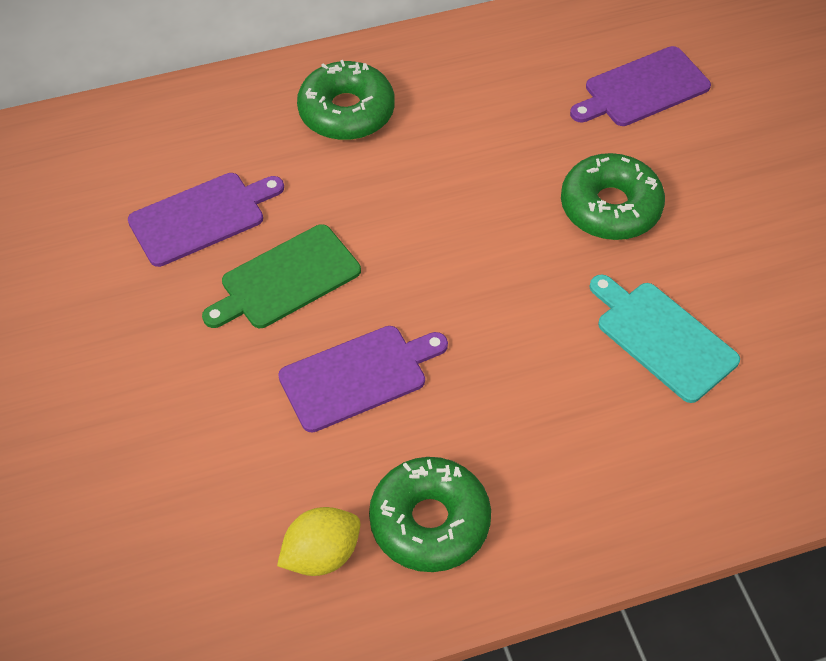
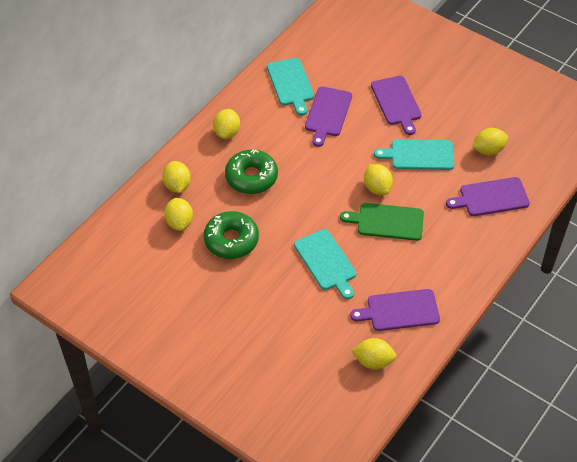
green donut: [297,60,395,140] [369,457,491,572] [561,153,665,240] = 3 -> [204,211,259,259] [225,150,278,194] = 2
purple cutting board: [128,173,284,267] [278,326,448,433] [570,46,711,126] = 3 -> [305,87,352,147] [350,289,440,331] [371,76,422,135] [446,177,530,216] = 4
turquoise cutting board: [589,274,740,403] = 1 -> [267,58,314,116] [294,229,356,299] [374,139,454,170] = 3
yellow lemon: [277,507,361,576] = 1 -> [162,161,191,193] [164,197,193,231] [213,109,240,139] [352,338,397,369] [364,164,393,195] [472,128,508,155] = 6

